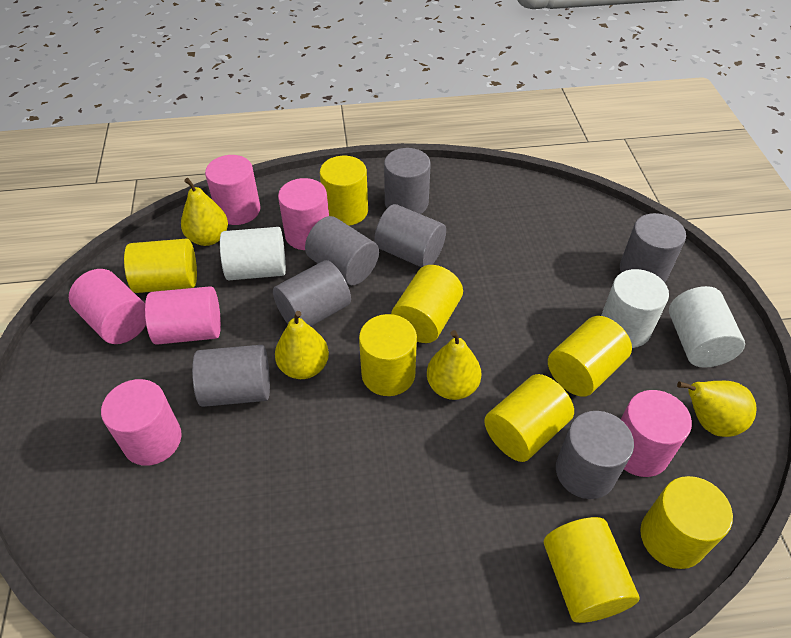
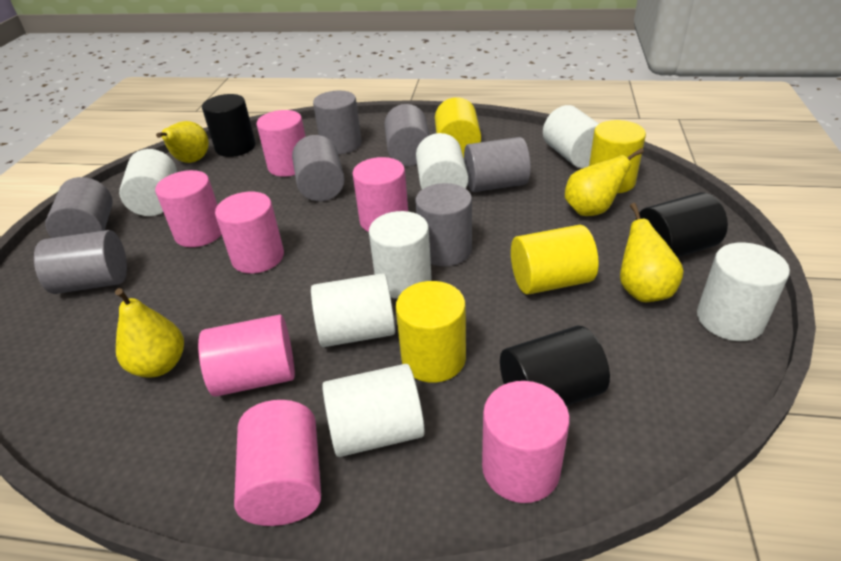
black cylinder: none = 0 -> [202,94,256,157] [500,326,610,406] [636,192,728,258] = 3
pink cylinder: [69,269,146,344] [101,379,182,466] [145,286,221,345] [205,155,261,225] [278,178,329,250] [621,390,692,477] = 6 -> [155,170,222,247] [198,315,295,397] [215,192,284,274] [234,400,321,526] [257,110,305,177] [352,157,408,232] [482,381,570,503] = 7
white cylinder: [220,227,286,280] [601,269,669,348] [669,286,745,368] = 3 -> [119,149,177,216] [311,273,395,347] [322,364,425,457] [369,211,431,299] [416,133,468,189] [543,105,599,168] [697,242,790,341] = 7
yellow cylinder: [124,239,197,293] [320,156,368,226] [359,314,417,396] [391,265,463,343] [484,374,574,462] [544,517,639,623] [548,316,632,397] [640,476,733,569] = 8 -> [396,281,466,383] [435,97,481,158] [511,225,599,295] [589,120,646,193] = 4

